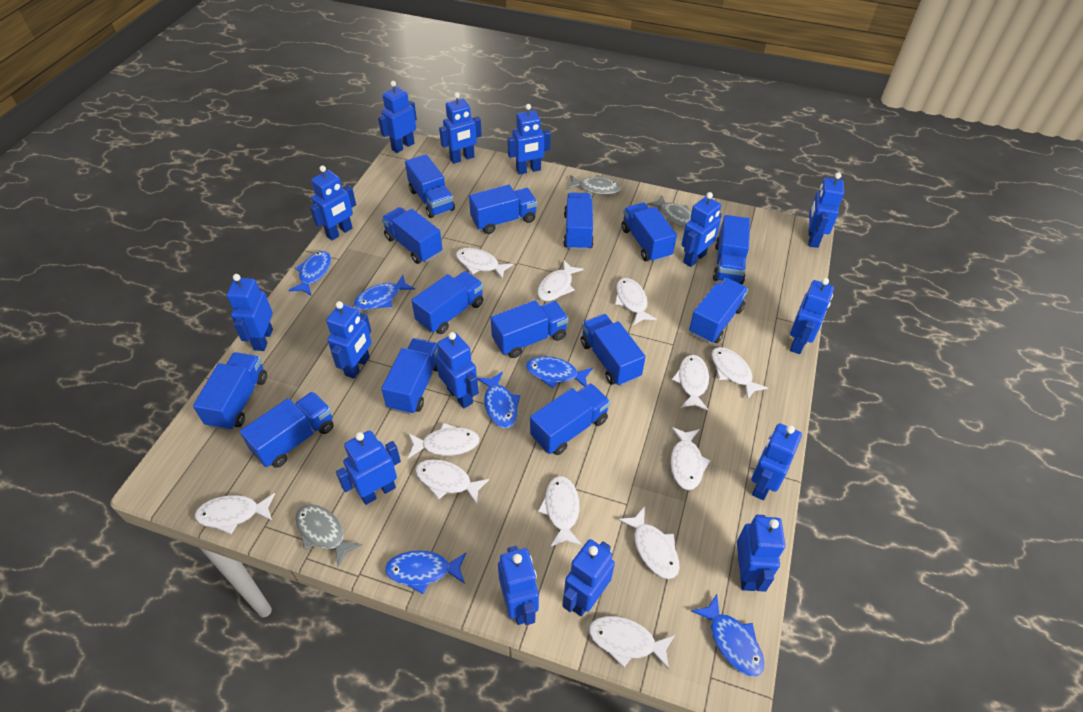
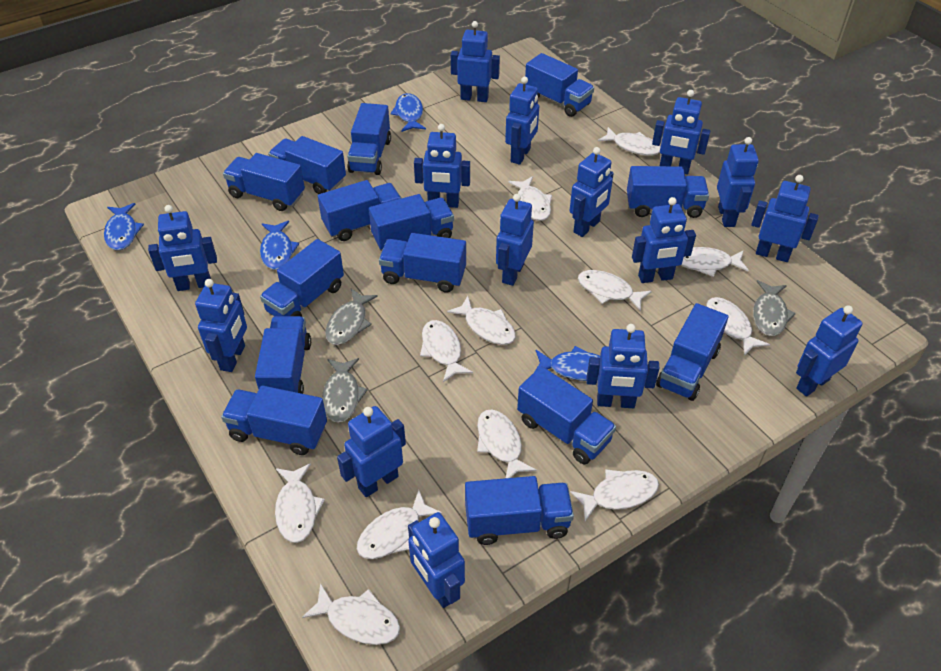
blue fish: [289,251,331,295] [354,275,415,310] [385,551,466,594] [477,372,520,428] [526,356,593,389] [691,594,765,677] = 6 -> [104,203,144,250] [260,221,299,270] [390,93,426,132] [535,346,600,381] = 4

